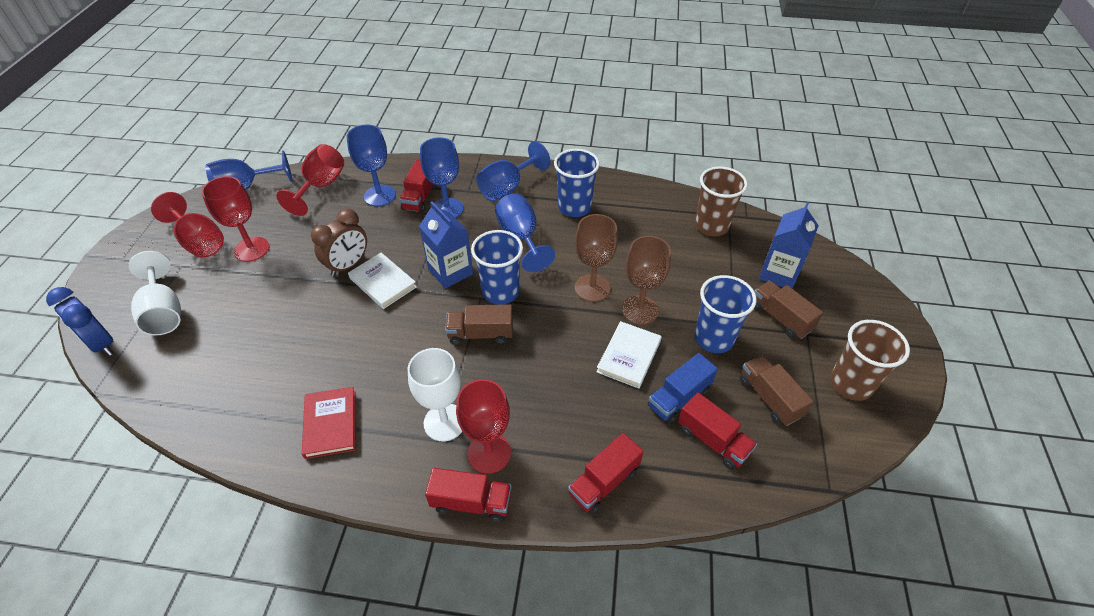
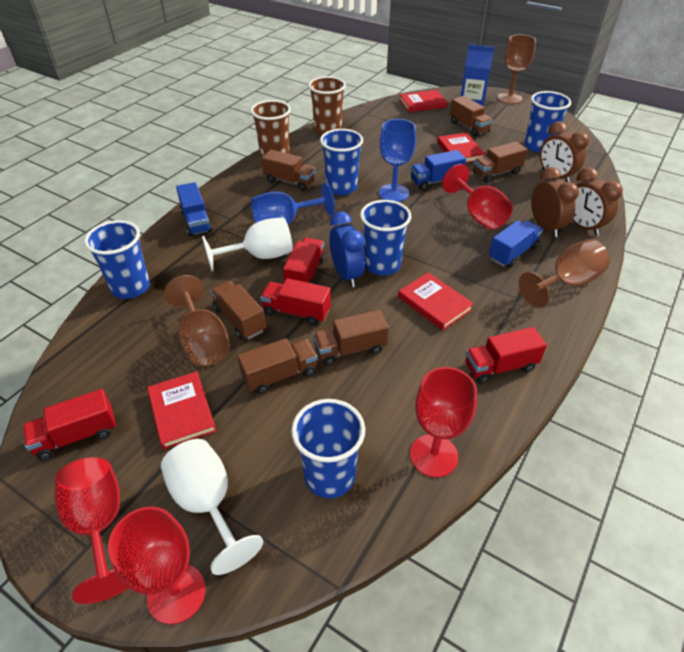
blue carton: [419,201,473,289] [759,202,819,289] = 2 -> [460,44,494,106] = 1
blue cup: [471,230,523,305] [554,149,600,217] [695,275,757,353] = 3 -> [84,220,150,299] [291,399,365,498] [320,129,363,195] [360,200,412,276] [524,91,571,153] = 5
blue goblet: [205,151,293,190] [347,125,396,206] [420,137,463,218] [476,141,551,201] [495,193,555,272] = 5 -> [251,183,335,225] [379,119,416,202] = 2
blue truck: [648,353,718,424] = 1 -> [176,182,212,236] [411,150,466,190] [489,220,543,268] = 3
brown clock: [311,209,367,276] = 1 -> [531,167,579,237] [540,121,589,182] [572,167,623,236] = 3
brown goblet: [575,214,618,302] [622,236,671,325] = 2 -> [164,275,230,366] [497,34,536,104] [518,239,610,308] = 3
brown truck: [445,304,513,345] [740,355,813,426] [754,281,823,339] = 3 -> [211,281,266,340] [237,338,317,394] [261,149,316,191] [313,310,389,366] [450,96,493,137] [473,141,528,183] = 6
red book: [302,387,356,459] = 1 -> [147,371,216,450] [398,272,474,330] [399,90,447,112] [437,133,486,163] = 4
white book: [348,253,417,309] [597,321,662,389] = 2 -> none = 0

